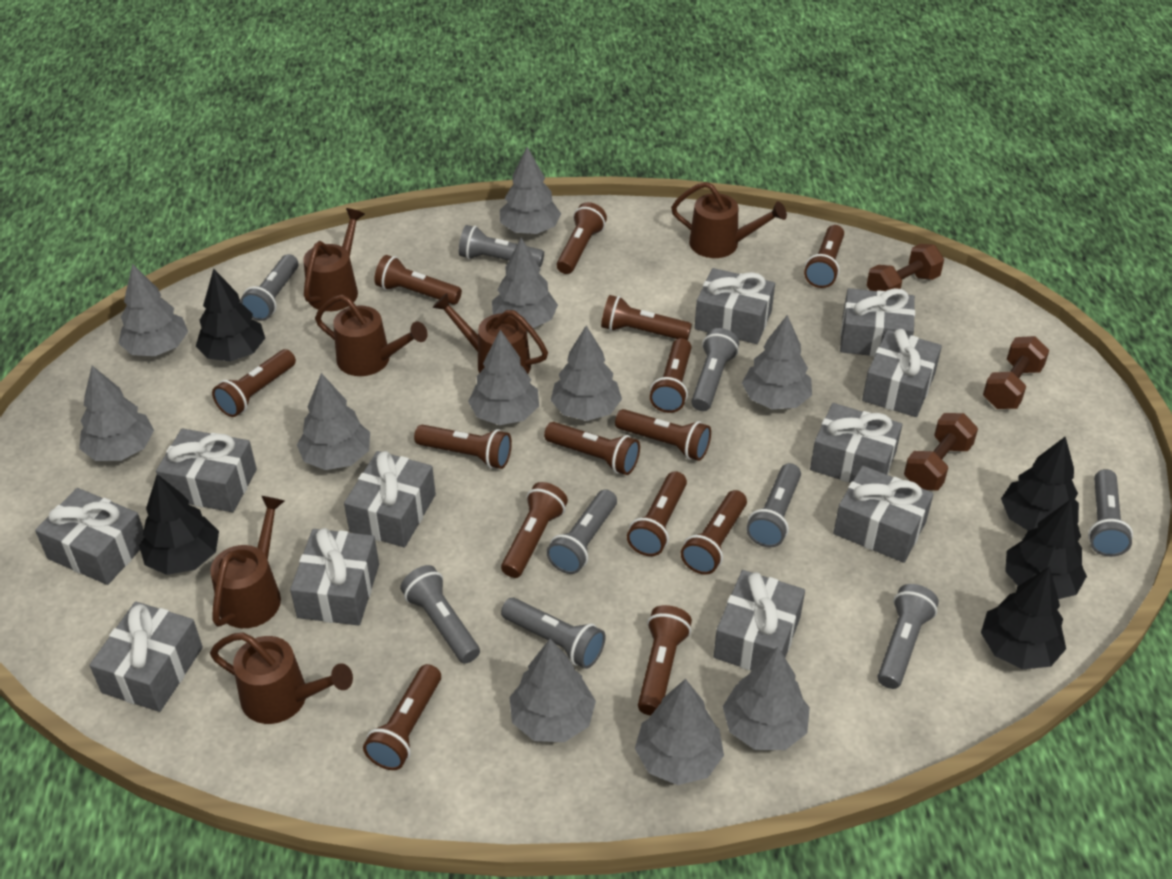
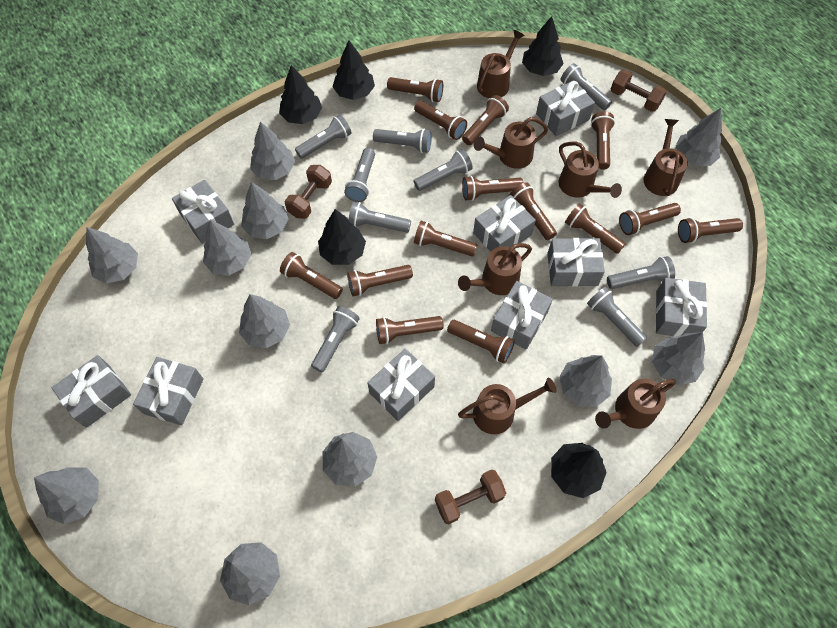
brown watering can: [210,496,285,628] [210,632,353,724] [303,208,365,311] [315,295,428,376] [432,293,548,374] [671,182,787,258] = 6 -> [458,243,532,295] [458,378,557,434] [474,117,548,169] [477,30,525,98] [559,142,622,198] [595,379,676,429] [643,119,688,196] = 7
grey gift: [35,488,144,585] [89,602,203,712] [156,428,257,512] [290,528,379,626] [344,451,436,548] [695,268,775,344] [714,570,805,670] [810,403,902,483] [833,466,934,563] [840,288,915,357] [862,329,942,417] = 11 -> [52,355,131,428] [133,357,204,425] [172,180,234,244] [367,349,435,421] [473,195,536,252] [491,281,553,350] [536,80,595,136] [547,238,605,287] [656,278,707,337] = 9

